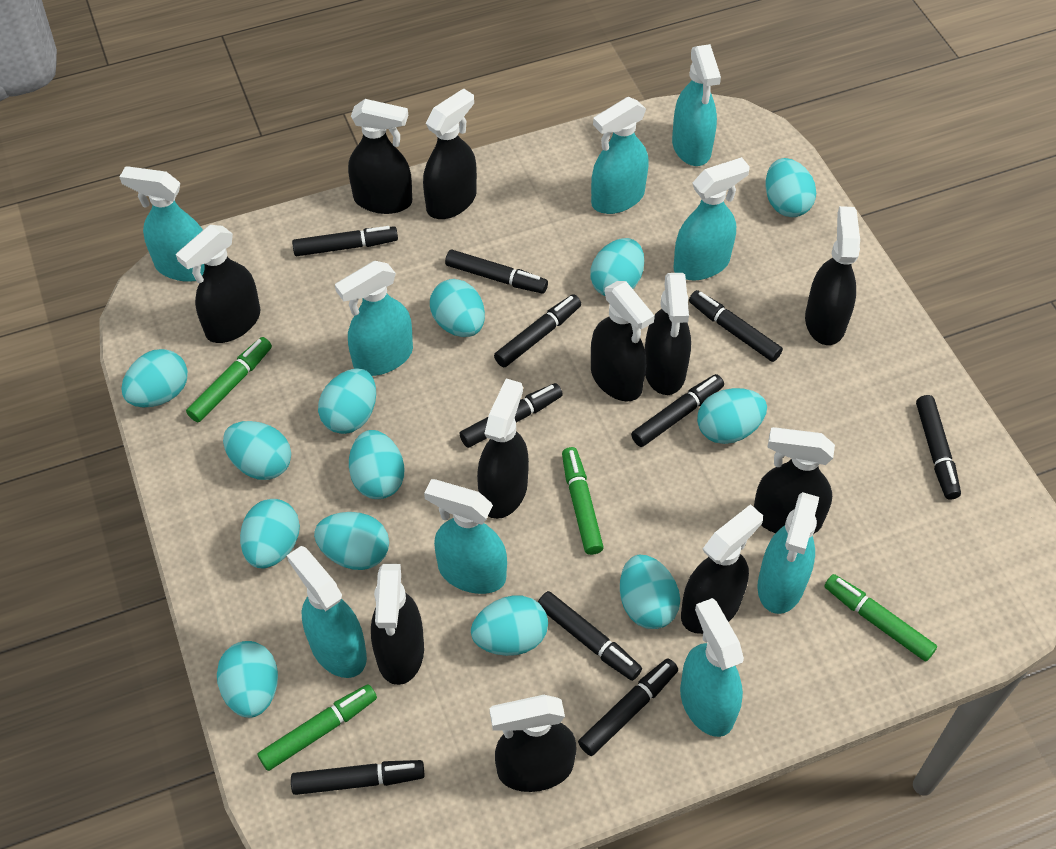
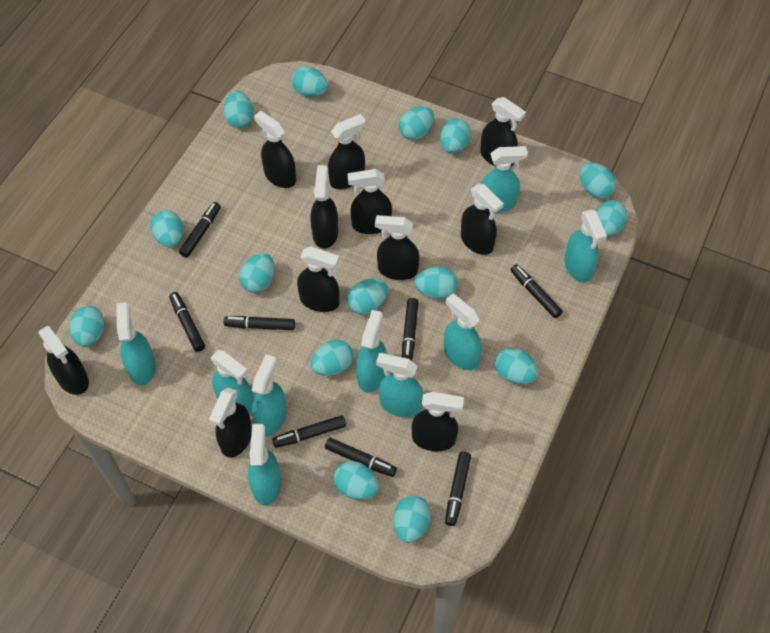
black marker: [291,760,425,795] [292,226,398,256] [445,249,548,294] [460,383,563,448] [494,294,581,367] [538,591,642,681] [578,658,678,756] [631,374,724,447] [689,290,783,362] [916,395,961,500] = 10 -> [169,292,205,352] [179,202,221,258] [224,316,295,330] [272,415,346,448] [325,438,397,477] [402,298,419,361] [445,451,471,526] [511,264,563,318] = 8
green marker: [186,337,272,422] [258,684,377,771] [562,447,604,555] [824,574,937,661] = 4 -> none = 0
turquoise egg: [121,349,188,407] [217,641,278,718] [223,421,291,480] [240,499,300,569] [314,512,389,570] [318,368,376,434] [349,430,404,499] [430,279,485,337] [471,595,548,656] [590,238,644,296] [620,555,680,629] [697,388,767,444] [765,158,816,217] = 13 -> [70,306,105,347] [151,210,183,247] [223,91,253,128] [239,253,275,293] [291,67,328,97] [311,340,354,376] [333,461,379,500] [347,279,388,315] [393,495,431,543] [399,106,434,140] [414,267,458,299] [440,118,471,153] [495,348,538,384] [580,163,616,199] [596,200,627,237] = 15

